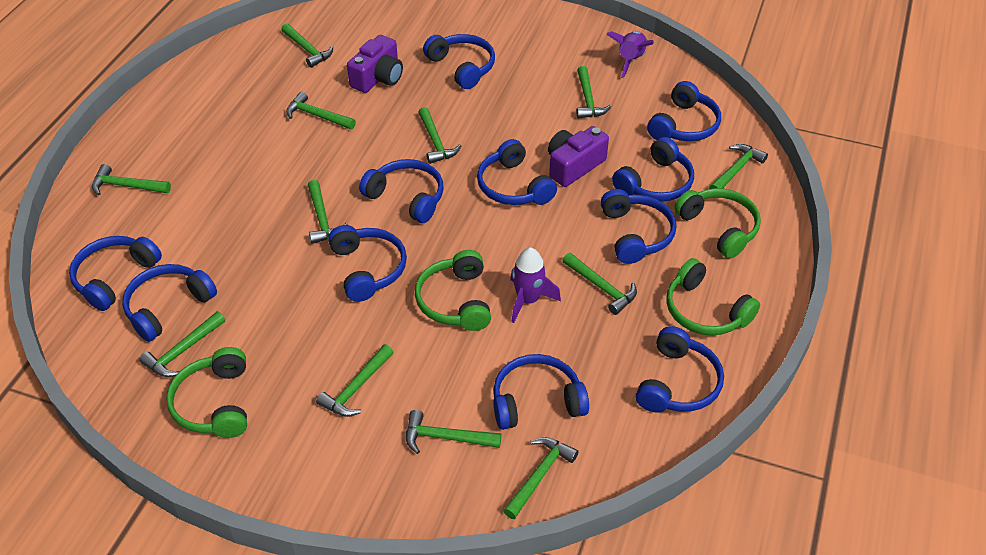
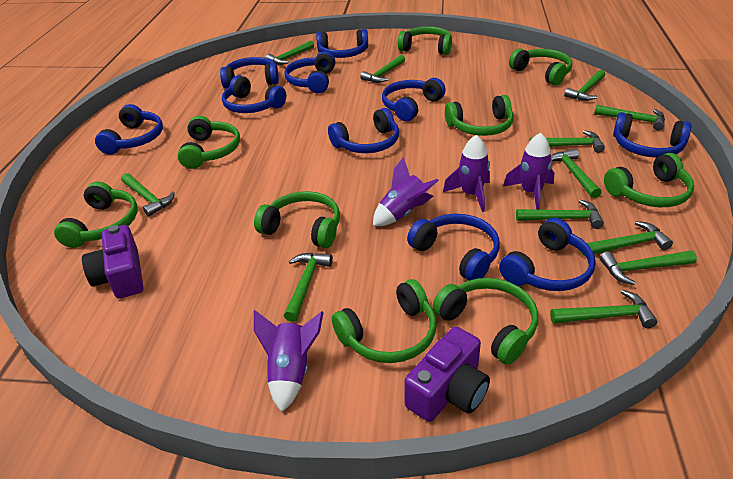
blue headphones: [69,236,162,311] [122,264,217,342] [328,225,407,302] [359,159,444,223] [423,34,495,89] [477,139,557,205] [493,354,589,430] [600,189,676,264] [612,137,694,202] [636,326,724,413] [647,81,721,141] = 11 -> [95,104,163,155] [220,57,279,88] [222,75,286,113] [284,51,336,93] [316,29,368,58] [328,108,399,153] [382,78,446,121] [407,214,500,281] [499,218,596,291] [613,112,691,158] = 10
green headphones: [166,347,247,438] [415,250,491,331] [666,258,760,336] [674,188,761,258] = 4 -> [54,181,138,248] [178,116,240,169] [254,191,340,248] [332,279,437,363] [398,26,452,55] [433,278,538,365] [445,95,514,136] [509,48,572,85] [604,153,694,207] = 9
purple rocket: [510,248,561,323] [606,31,654,78] = 2 -> [254,310,324,412] [373,157,439,226] [443,135,490,212] [503,133,554,210] = 4

